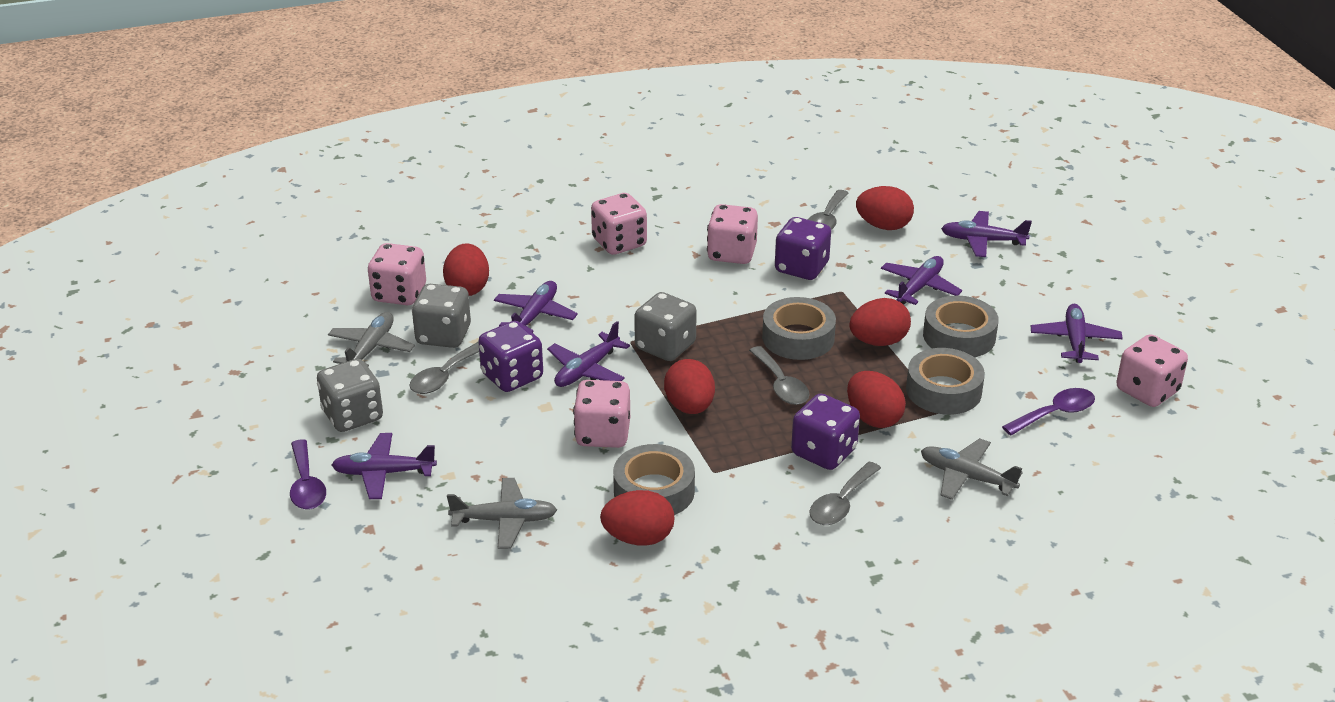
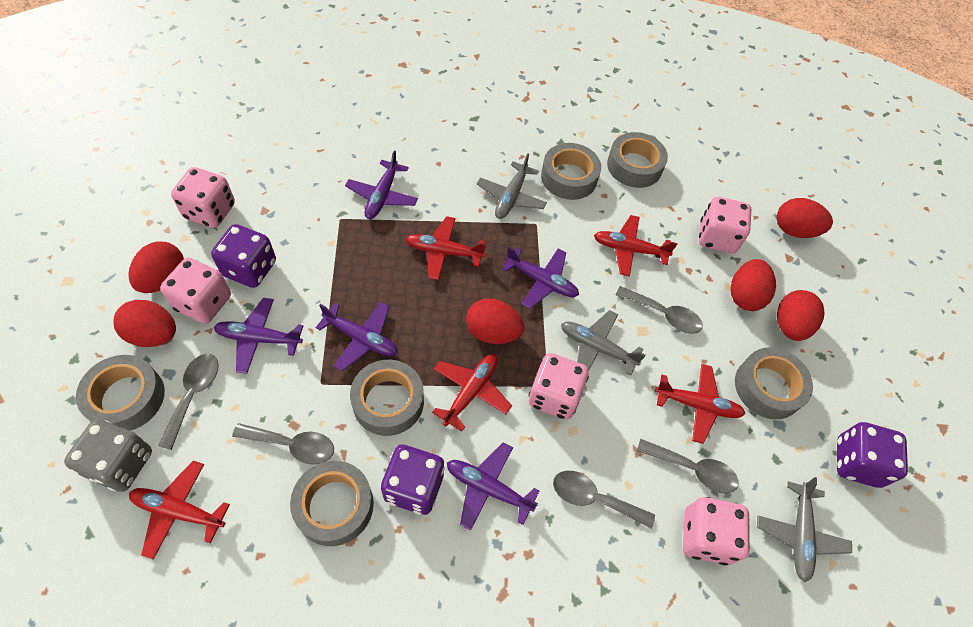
grey dice: [317,359,383,432] [412,284,471,348] [634,292,697,361] = 3 -> [64,419,152,492] = 1
grey spoon: [410,342,479,394] [749,346,810,405] [808,190,849,230] [809,462,881,525] = 4 -> [158,354,219,450] [232,423,334,465] [553,471,655,528] [616,286,703,334] [637,439,739,493] = 5
grey tape: [613,444,695,515] [762,297,836,360] [906,348,985,415] [923,296,999,357] = 4 -> [76,355,165,431] [290,461,374,546] [350,360,424,436] [541,143,601,200] [607,132,668,188] [735,347,813,419] = 6
purple plane: [331,433,437,499] [494,281,578,333] [547,321,630,387] [881,256,962,305] [941,211,1032,257] [1031,304,1123,363] = 6 -> [214,298,303,374] [315,302,398,371] [345,150,418,219] [447,443,539,531] [501,246,579,309] = 5
purple spoon: [290,439,326,510] [1002,388,1095,435] = 2 -> none = 0
red plane: none = 0 -> [129,461,230,560] [405,216,486,280] [432,354,512,432] [594,215,677,277] [655,364,745,444] = 5

